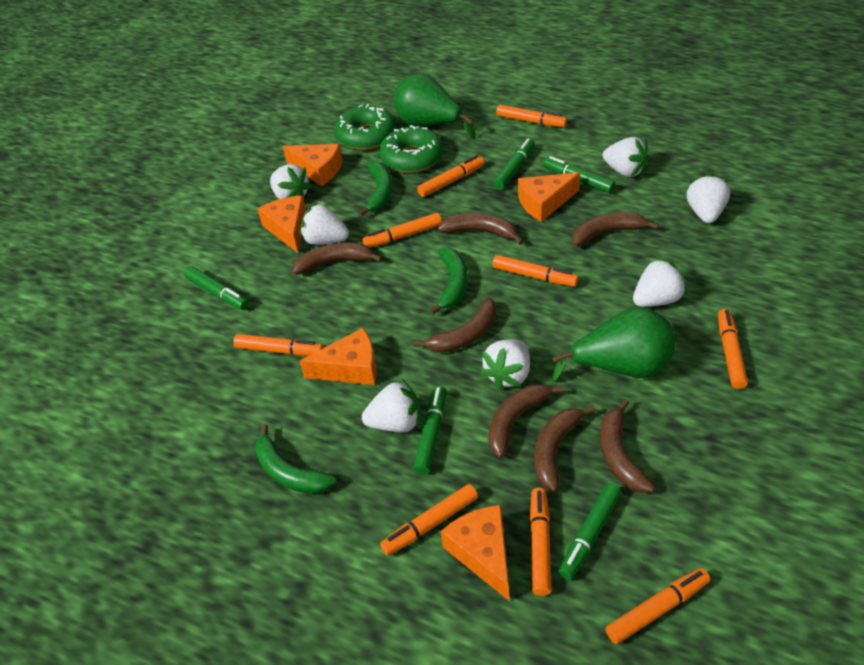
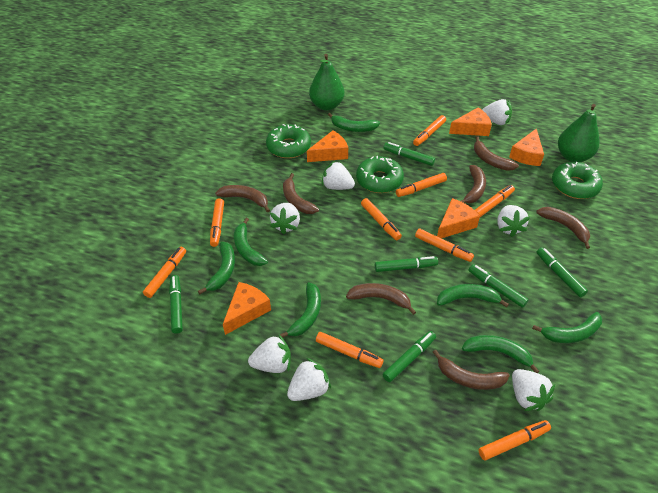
green banana: [255,424,337,494] [359,161,393,216] [430,247,468,315] = 3 -> [198,242,235,294] [234,218,268,266] [280,282,321,338] [328,113,380,132] [437,284,509,307] [462,335,539,373] [532,312,602,343] = 7
green donut: [334,104,396,150] [379,125,443,173] = 2 -> [266,124,311,158] [356,156,404,193] [552,162,603,199] = 3
green marker: [184,266,249,310] [413,386,447,474] [493,138,535,190] [543,156,615,193] [559,483,621,580] = 5 -> [169,275,183,334] [375,256,438,272] [382,331,436,382] [384,142,435,166] [468,264,528,308] [536,247,588,297] = 6

